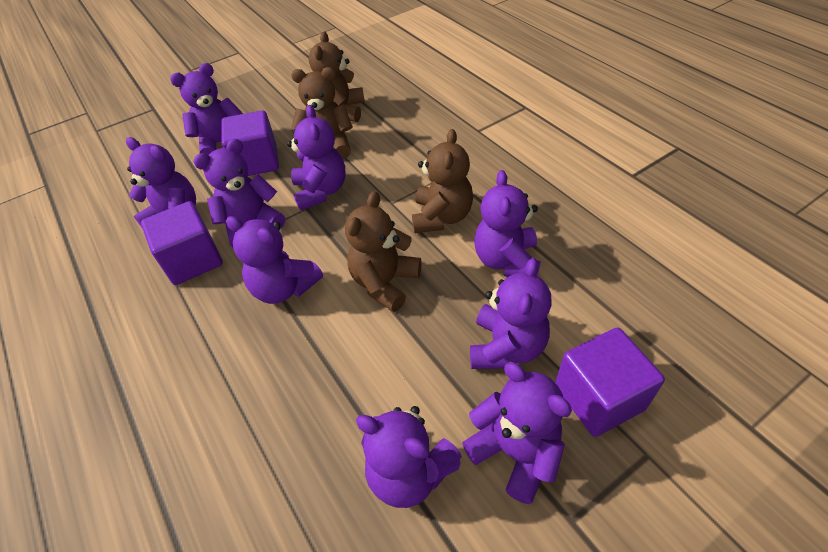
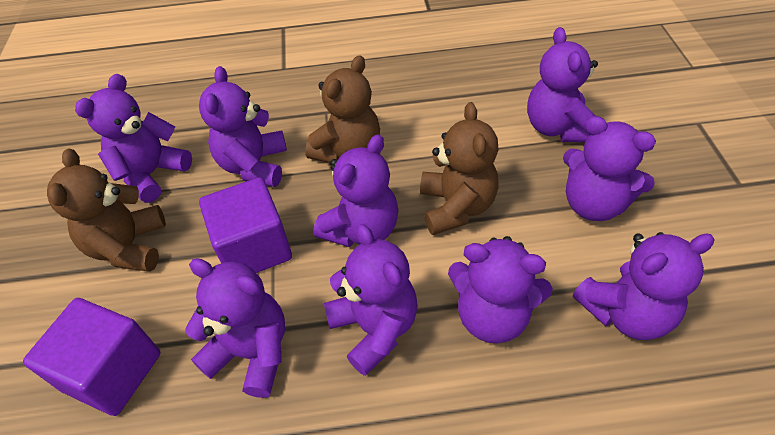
brown teddy bear: [291,67,353,159] [309,31,365,122] [345,191,421,312] [412,129,473,233] = 4 -> [47,149,166,272] [305,55,380,163] [420,102,499,235] = 3
purple cube: [141,201,223,285] [221,110,279,176] [555,327,665,437] = 3 -> [23,298,161,416] [199,177,292,273] = 2

